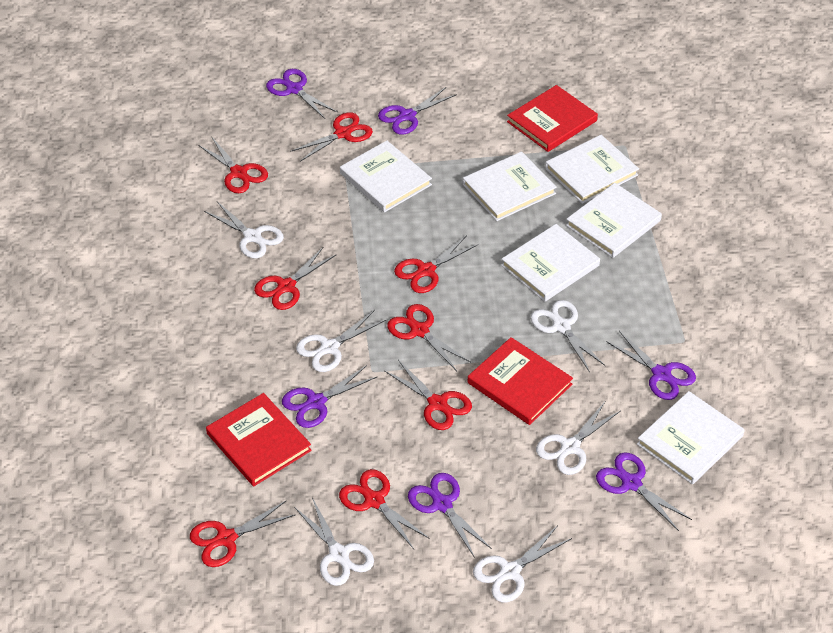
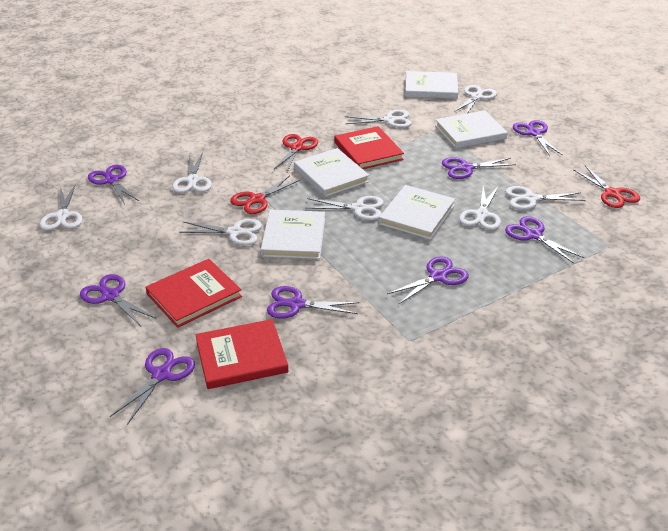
purple scissors: [266,69,337,119] [282,365,378,428] [378,87,457,135] [408,473,492,558] [596,452,692,531] [606,331,696,400] = 6 -> [80,274,155,326] [88,165,139,205] [110,348,195,425] [267,286,359,319] [387,257,469,305] [442,157,516,179] [505,216,584,264] [513,120,563,156] = 8
red scissors: [190,501,295,567] [198,137,268,193] [254,247,336,310] [290,112,373,162] [339,469,430,549] [385,360,472,430] [387,304,471,371] [394,235,479,293] = 8 -> [230,175,300,214] [273,134,318,172] [573,166,640,208] = 3
white book: [340,141,432,212] [463,151,557,221] [501,224,600,302] [545,135,639,204] [566,183,662,258] [637,391,745,484] = 6 -> [261,210,325,259] [294,148,370,197] [379,185,455,240] [405,71,458,99] [435,111,508,148] = 5
white scissors: [204,201,284,258] [294,498,374,586] [296,310,386,372] [473,526,572,603] [530,300,606,372] [536,402,620,475] = 6 -> [40,184,83,231] [172,152,212,193] [179,219,262,246] [306,196,384,221] [344,110,412,128] [454,85,497,114] [459,185,501,230] [505,186,585,210] = 8

